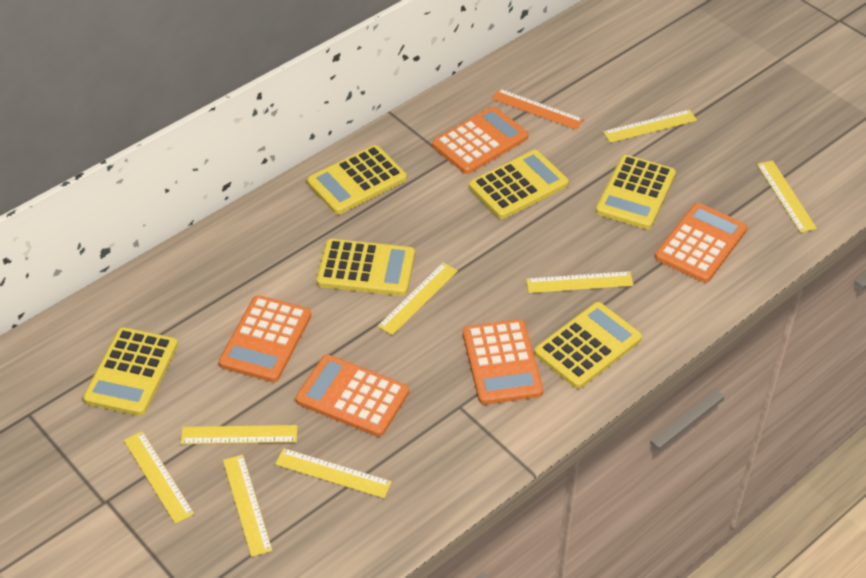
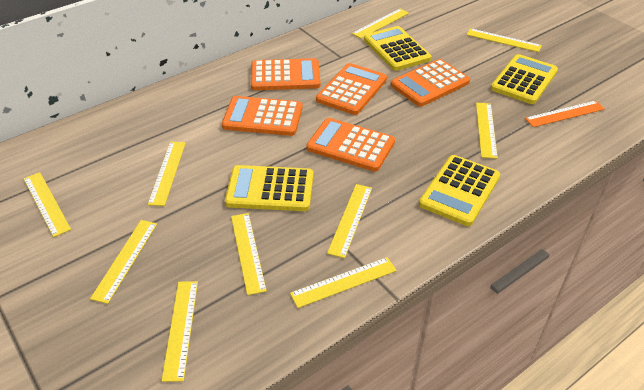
yellow calculator: [83,327,178,416] [307,145,407,214] [316,239,415,296] [469,150,569,219] [534,302,642,389] [596,155,676,229] = 6 -> [225,165,313,211] [364,26,431,71] [419,155,500,226] [491,54,558,104] = 4
yellow ruler: [124,431,194,524] [181,425,298,444] [223,454,272,557] [275,448,392,498] [378,262,458,335] [526,271,634,293] [603,109,697,143] [757,160,817,233] = 8 -> [24,172,71,237] [90,220,157,304] [148,142,186,206] [162,281,198,382] [231,213,267,295] [290,257,397,308] [327,184,372,258] [352,9,409,38] [467,28,542,52] [476,103,498,159] = 10

